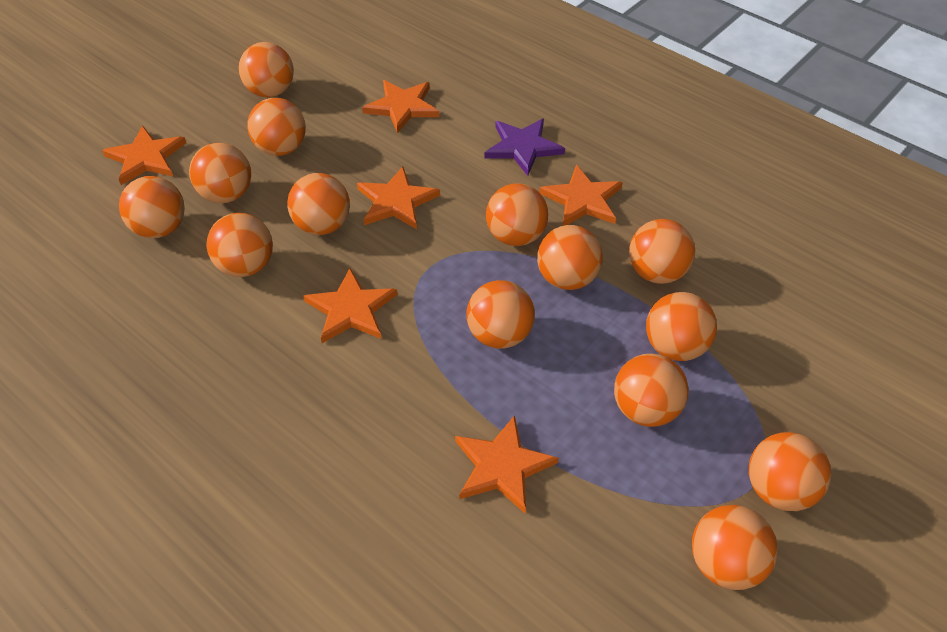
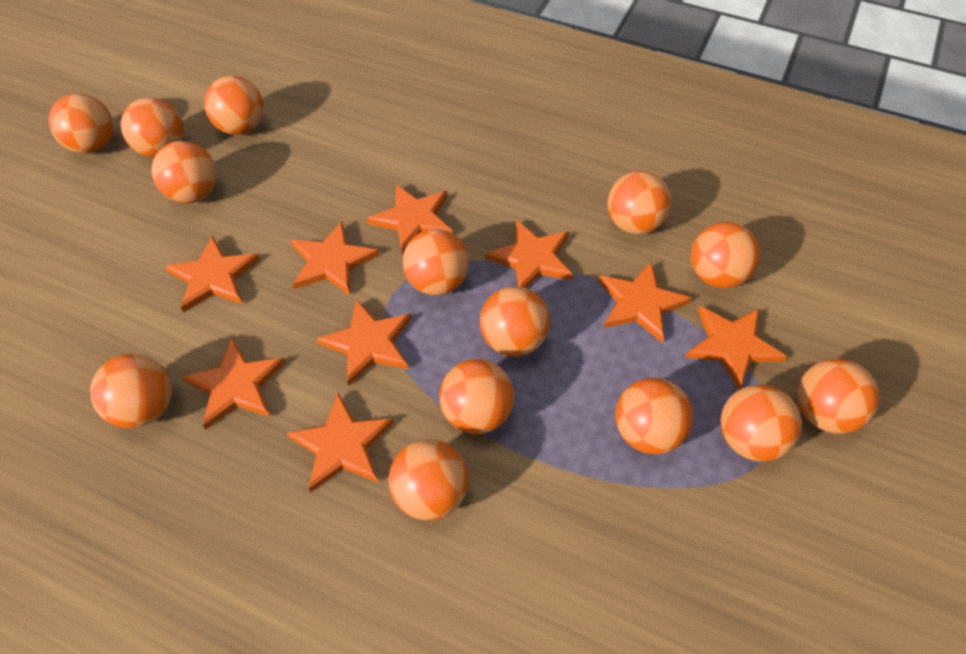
orange star: [102,126,186,185] [303,268,397,343] [357,166,440,229] [362,80,439,133] [455,415,559,514] [539,165,623,226] = 6 -> [165,235,260,313] [182,338,286,430] [287,393,394,492] [291,221,379,295] [316,299,412,386] [367,184,453,254] [485,219,573,288] [598,262,692,343] [685,306,787,390] = 9
purple star: [484,119,565,176] = 1 -> none = 0

